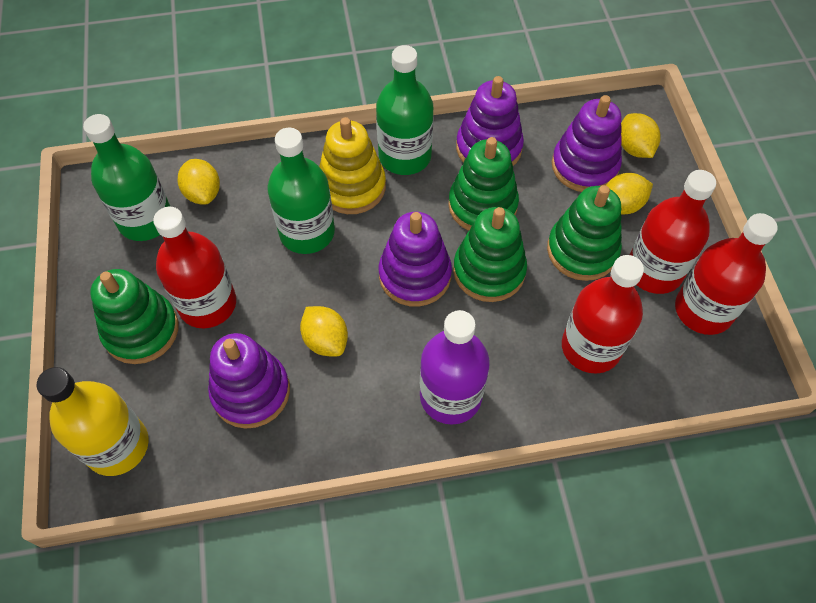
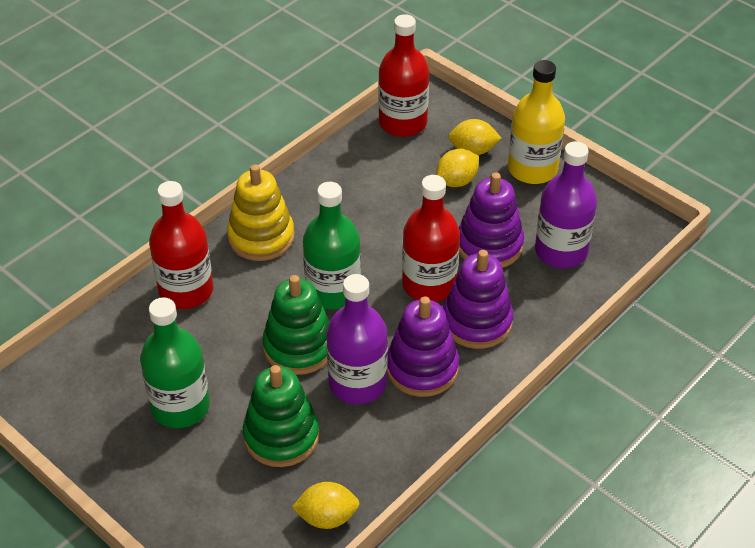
green bottle: [83,114,171,241] [267,128,335,254] [376,45,433,175] = 3 -> [140,297,210,428] [303,182,361,310] = 2
green stacking toy: [90,269,179,364] [448,137,519,231] [453,207,527,302] [547,185,622,281] = 4 -> [243,365,319,467] [262,275,330,375] = 2
purple bottle: [420,310,490,425] = 1 -> [326,274,388,404] [535,141,597,268] = 2
purple stacking toy: [208,333,290,429] [379,212,452,307] [456,76,524,166] [552,95,622,192] = 4 -> [387,296,459,397] [443,250,513,349] [459,172,524,268] = 3
red bottle: [153,207,236,329] [562,255,644,374] [630,170,716,294] [675,213,778,335] = 4 -> [149,181,213,309] [378,14,429,137] [402,175,460,302] = 3
yellow lemon: [178,159,220,205] [300,306,348,357] [606,173,653,215] [621,113,660,158] = 4 -> [292,482,360,529] [436,149,479,187] [448,119,501,155] = 3

